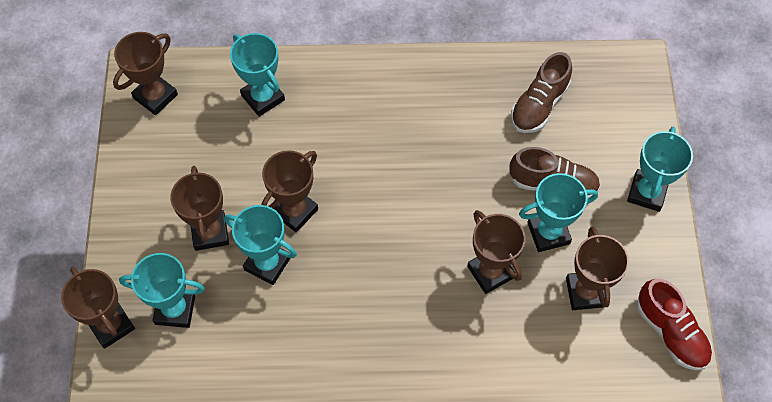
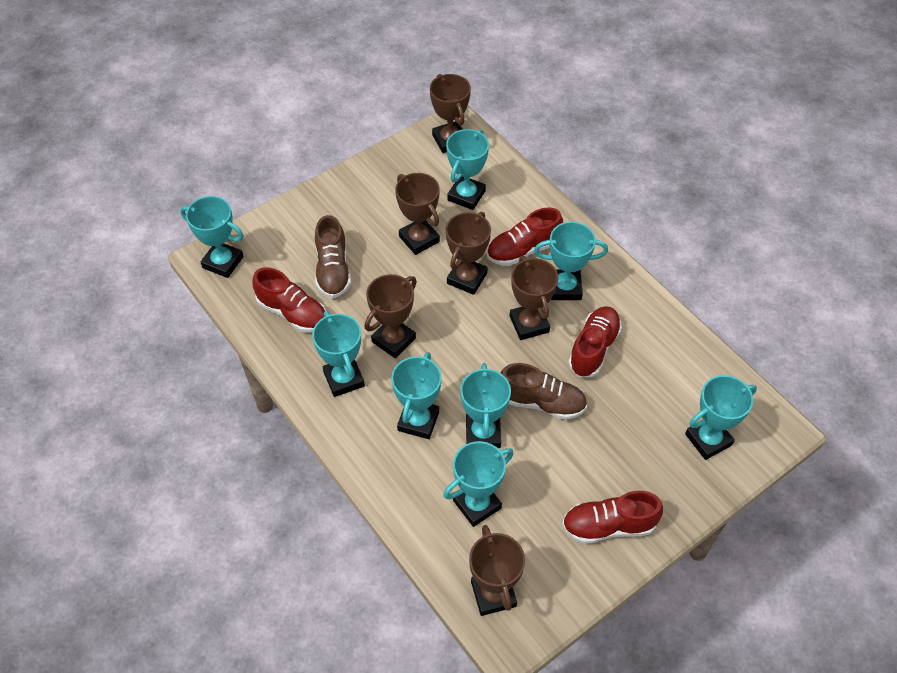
red shoe: [637,279,712,371] = 1 -> [253,267,326,333] [487,207,563,266] [562,491,663,544] [568,306,622,377] = 4
turquoise trophy: [119,253,205,328] [224,205,297,285] [230,33,285,117] [519,173,598,252] [627,127,693,212] = 5 -> [180,196,244,278] [312,311,365,397] [391,352,442,439] [443,441,514,527] [446,129,489,210] [460,363,511,448] [534,222,608,300] [685,375,757,460] = 8

